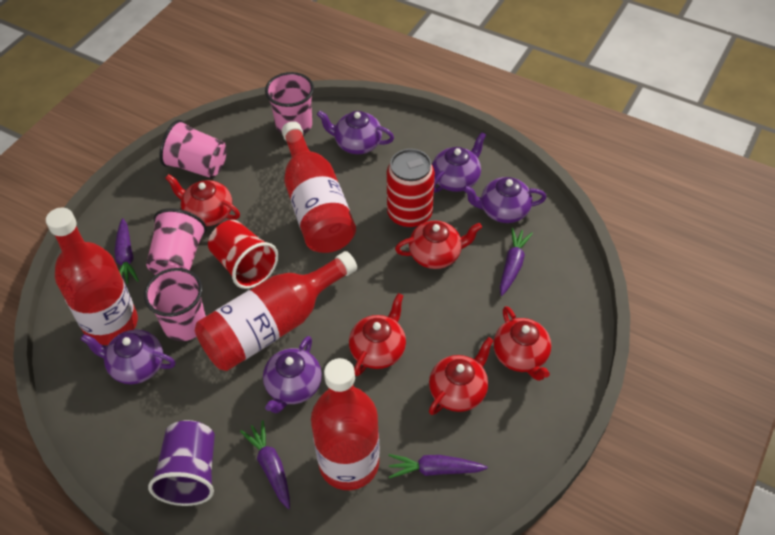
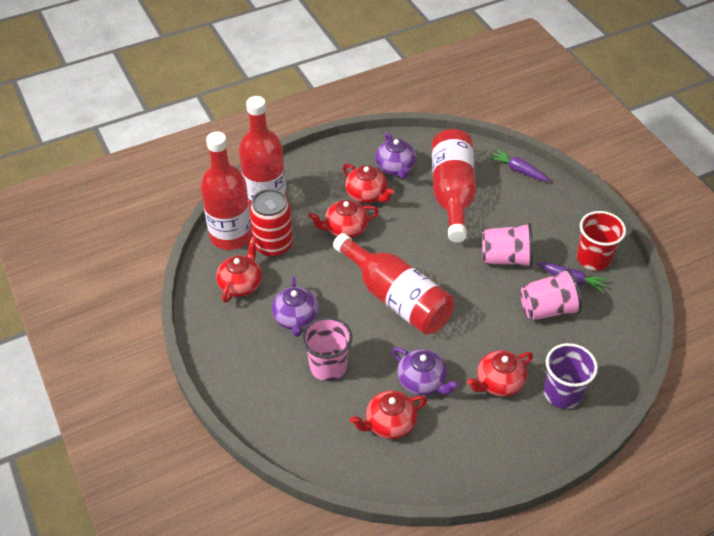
pink cup: [144,268,206,341] [146,208,207,275] [159,120,227,178] [265,72,314,135] = 4 -> [302,317,352,381] [482,223,533,268] [520,269,582,321] = 3
purple carrot: [115,218,139,284] [240,420,290,509] [389,454,488,479] [500,228,533,296] = 4 -> [489,149,550,182] [537,262,609,293] = 2
purple teapot: [80,330,176,384] [263,336,322,413] [317,110,394,154] [432,132,486,193] [463,177,547,223] = 5 -> [272,277,319,337] [375,132,416,179] [392,347,459,395] = 3

